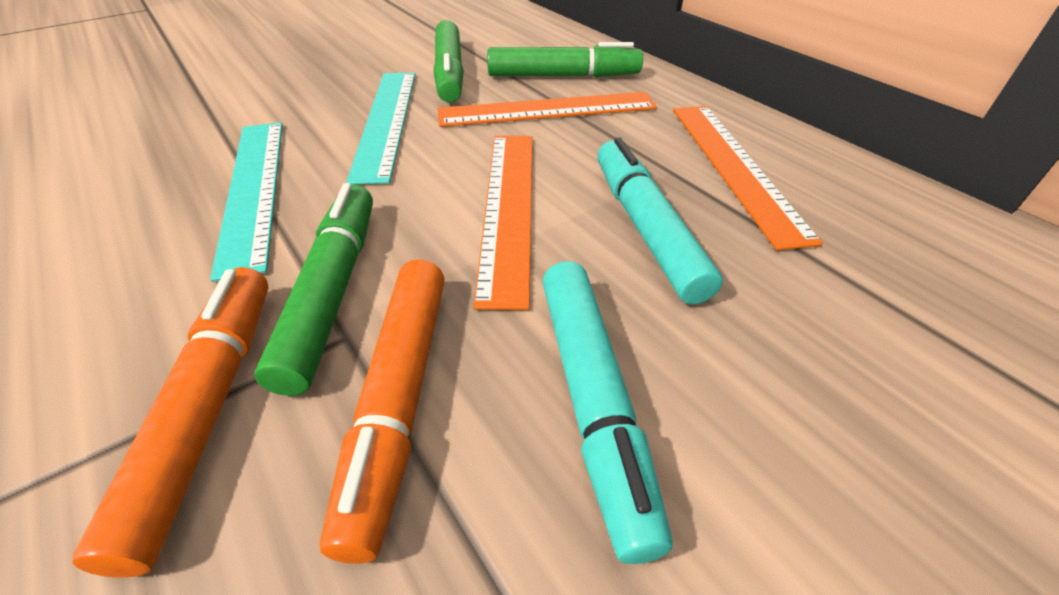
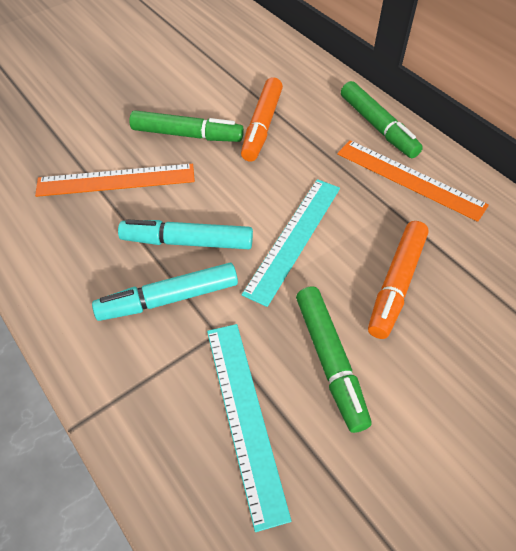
orange ruler: [437,92,657,127] [474,136,533,310] [673,106,823,250] = 3 -> [35,164,195,197] [337,140,489,222] = 2

